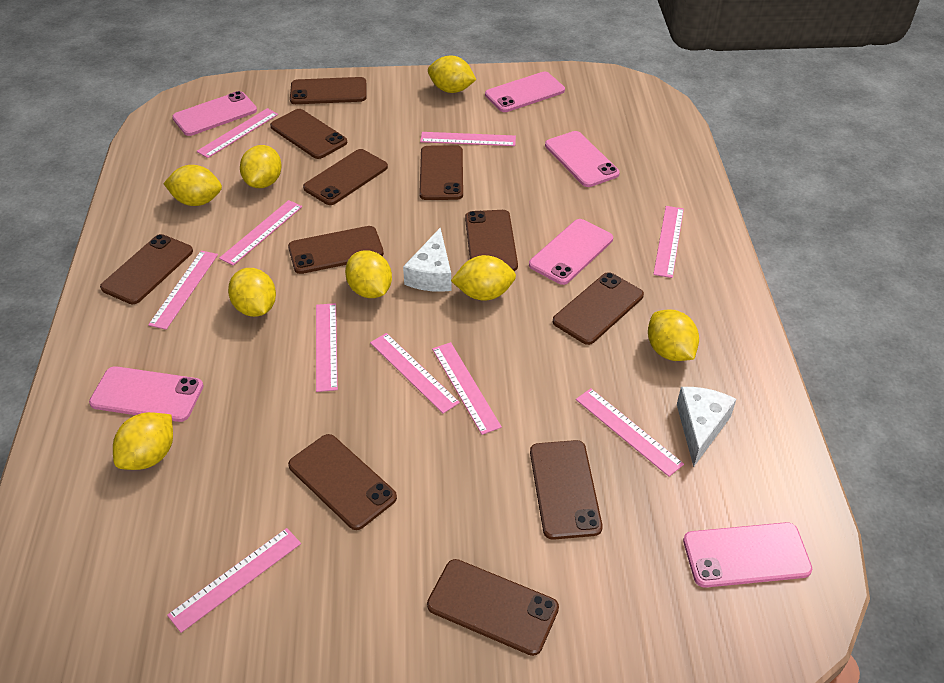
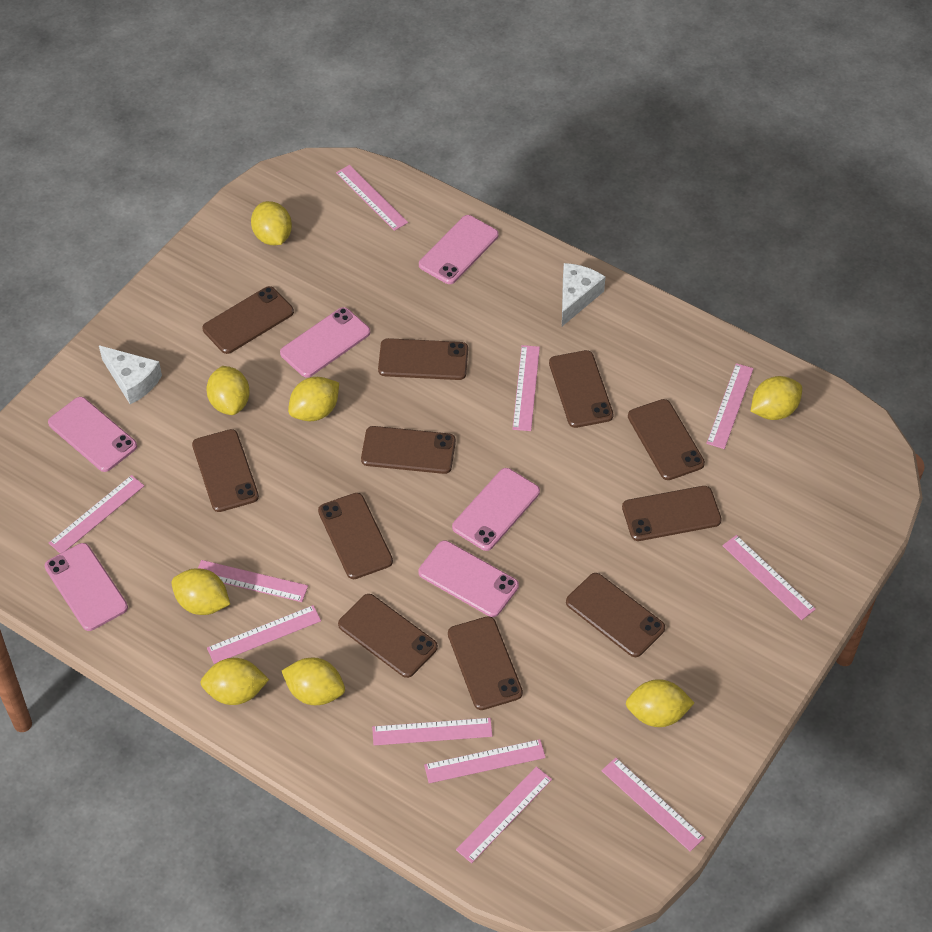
pink ruler: [148,251,218,330] [167,528,301,633] [197,108,278,158] [219,200,302,266] [316,303,338,392] [370,333,460,414] [420,132,516,146] [432,342,502,435] [576,388,684,477] [653,206,684,278] = 10 -> [49,475,144,553] [198,560,308,602] [207,605,321,664] [336,165,408,231] [372,718,492,746] [424,739,546,783] [456,766,552,863] [513,345,540,431] [601,758,705,852] [706,363,754,449] [722,535,816,620] = 11

